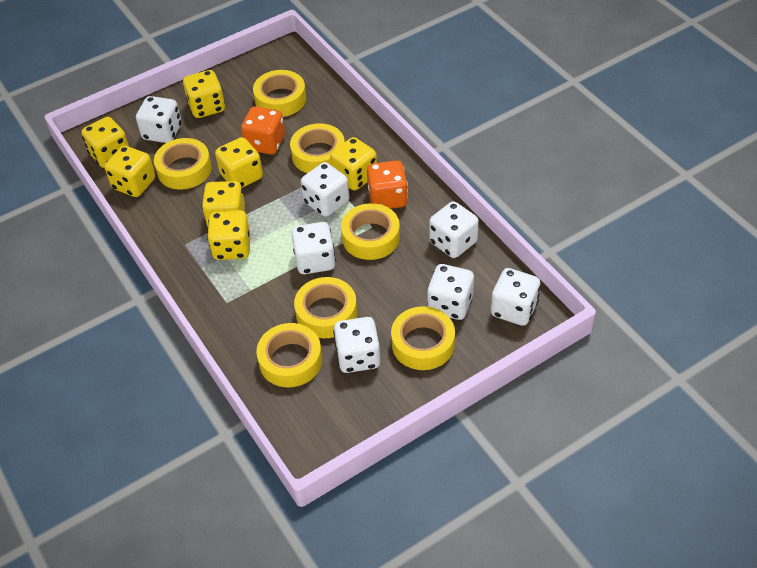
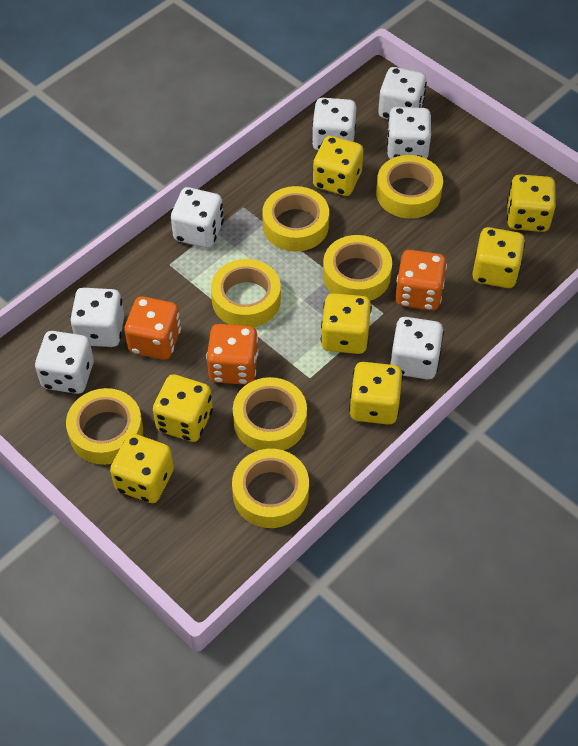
orange dice: [241,106,285,155] [367,160,408,209] = 2 -> [124,296,181,360] [206,324,259,385] [395,250,447,310] = 3

